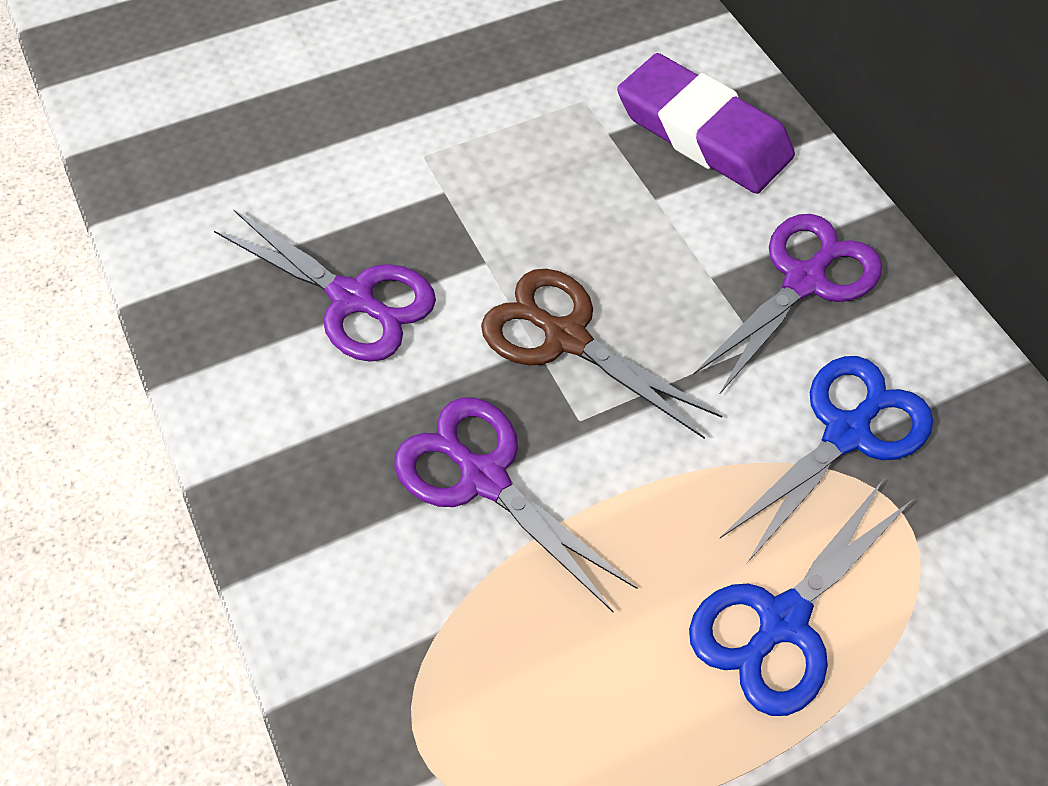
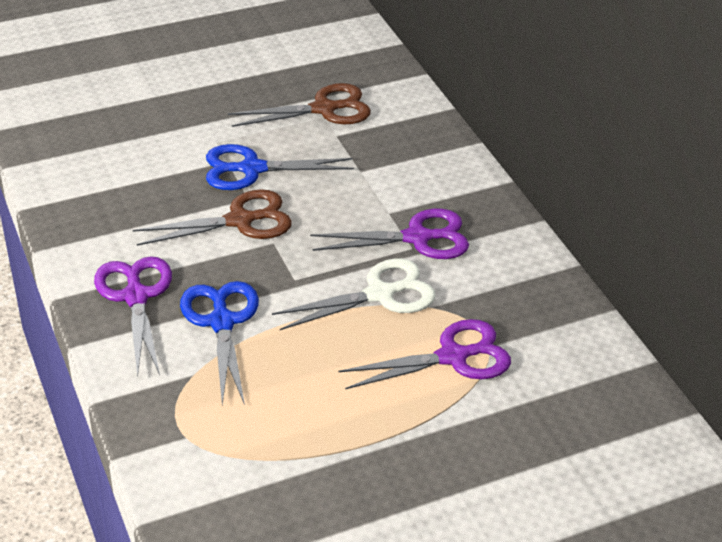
brown scissors: [481,269,722,439] = 1 -> [133,189,292,246] [228,83,371,127] = 2
purple eraser: [617,53,795,194] = 1 -> none = 0
white scissors: none = 0 -> [272,258,436,330] = 1

